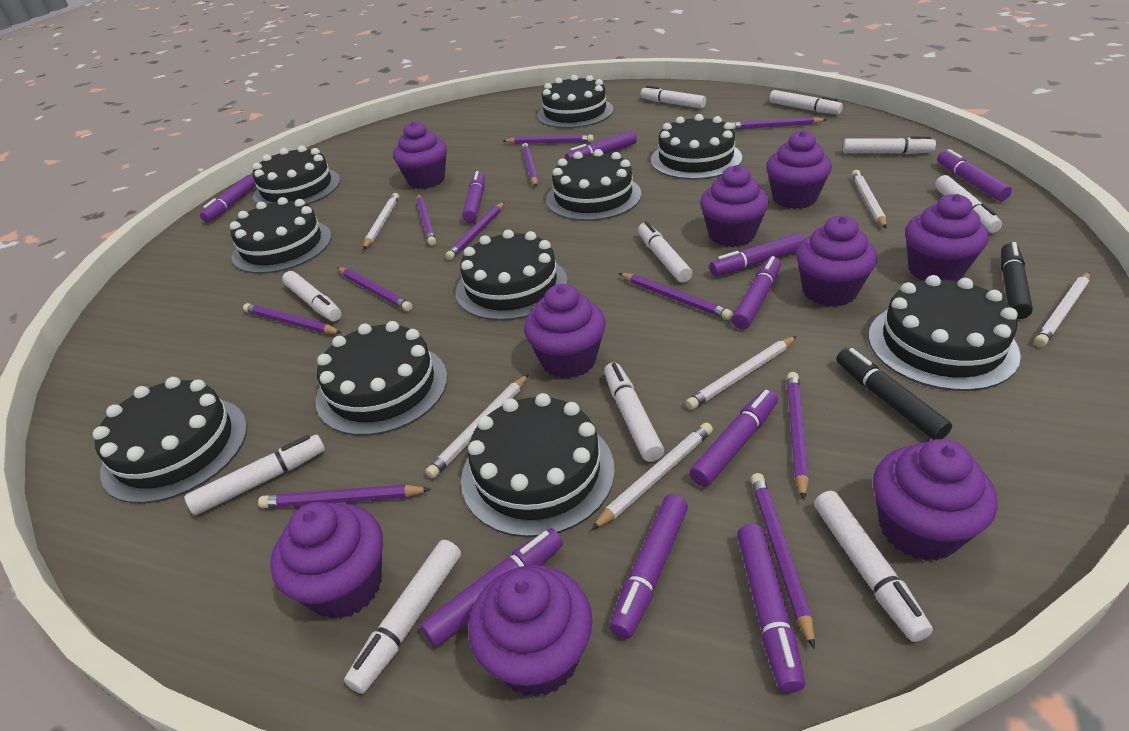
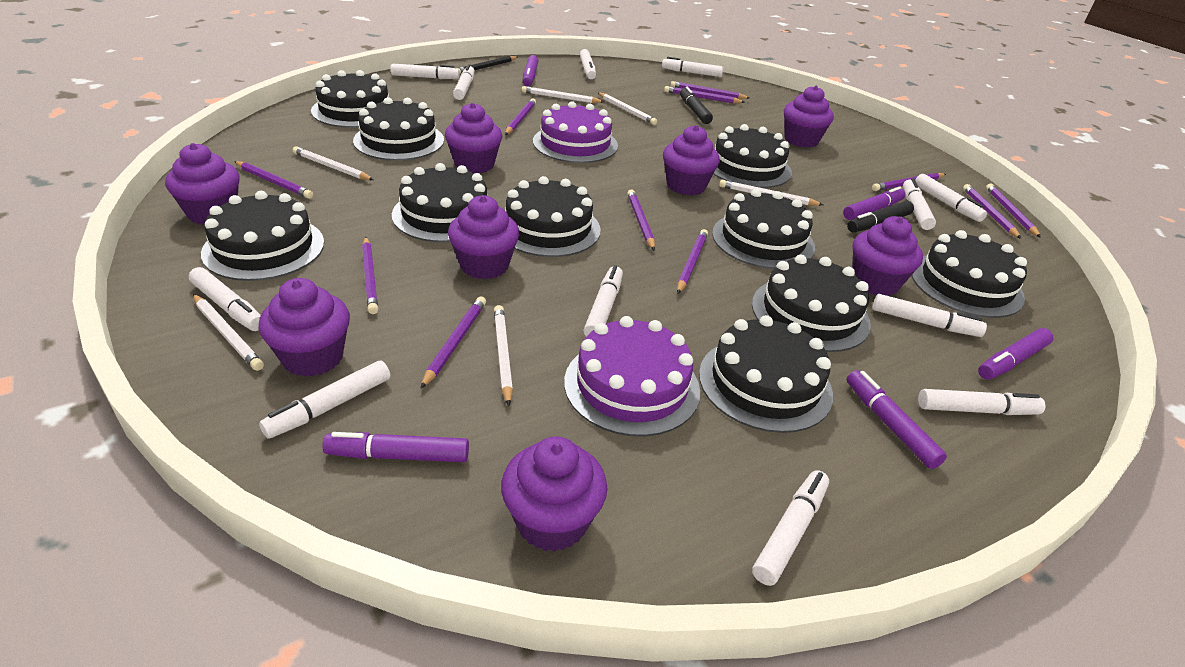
black pencil: none = 0 -> [457,56,518,74] = 1
purple cake: none = 0 -> [533,101,618,163] [564,316,700,437] = 2
purple cupcake: [270,502,383,619] [393,121,447,189] [468,565,592,697] [524,284,606,378] [700,165,769,247] [766,130,832,209] [796,216,877,307] [873,439,997,561] [905,194,989,281] = 9 -> [165,143,240,225] [258,278,350,377] [445,103,502,173] [448,195,519,279] [501,436,608,552] [663,125,720,195] [784,86,834,148] [852,216,923,296] = 8
purple marker: [200,175,256,222] [420,528,563,647] [462,171,485,223] [565,131,637,160] [609,494,688,639] [689,389,778,487] [709,233,805,276] [732,256,781,329] [737,524,805,693] [937,149,1012,201] = 10 -> [323,432,469,462] [523,55,539,86] [843,186,906,220] [847,370,947,469] [978,328,1054,380] = 5
white marker: [184,435,325,515] [282,271,341,321] [344,540,461,694] [604,362,664,462] [638,221,692,283] [641,85,706,109] [769,90,843,114] [814,491,933,642] [843,136,936,154] [935,175,1002,233] = 10 -> [189,267,261,331] [259,361,390,439] [391,64,460,79] [453,64,475,100] [580,49,596,79] [584,265,623,336] [662,57,724,77] [752,470,829,586] [873,294,987,337] [903,178,936,230] [915,174,987,222] [918,389,1046,415] = 12

